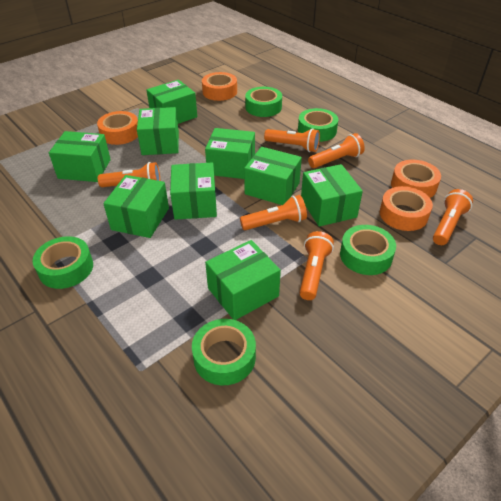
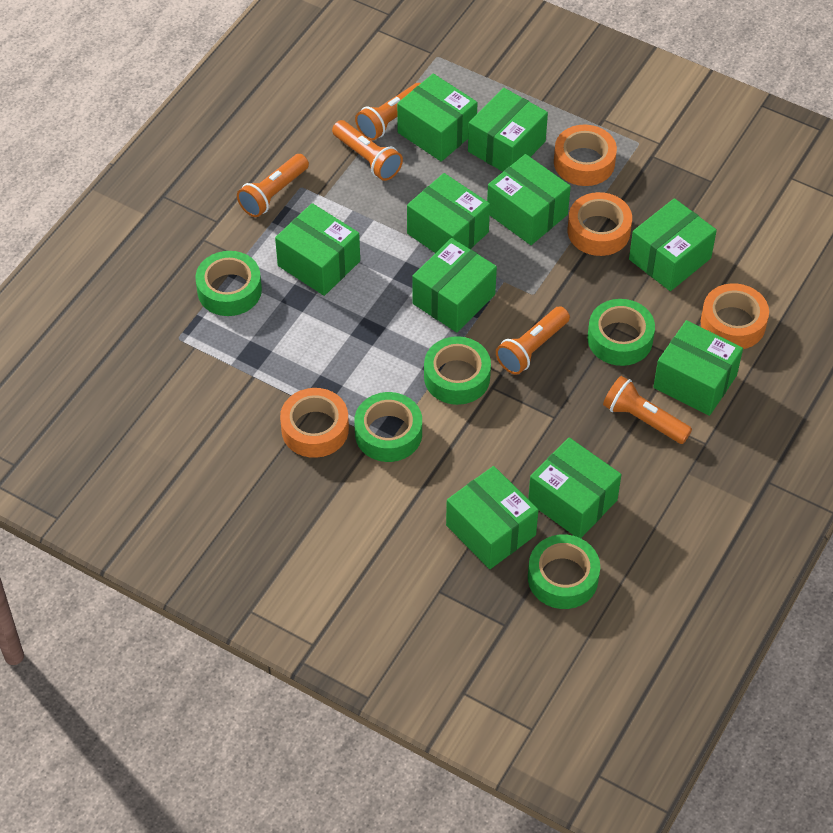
green box: [49,131,111,182] [103,175,169,238] [137,107,179,155] [147,80,197,124] [170,163,217,220] [205,128,255,179] [205,240,281,320] [244,147,302,205] [301,164,363,227] = 9 -> [275,203,360,296] [397,74,478,162] [407,173,490,253] [412,238,497,332] [446,466,538,569] [468,88,548,172] [487,154,571,245] [528,438,621,538] [629,198,717,291] [653,320,743,416] = 10
orange flashlight: [98,162,160,187] [240,195,307,230] [264,128,320,152] [299,231,334,300] [308,133,365,168] [433,189,473,245] = 6 -> [237,154,309,217] [332,120,403,181] [355,83,421,141] [496,306,570,375] [603,376,692,444] = 5

